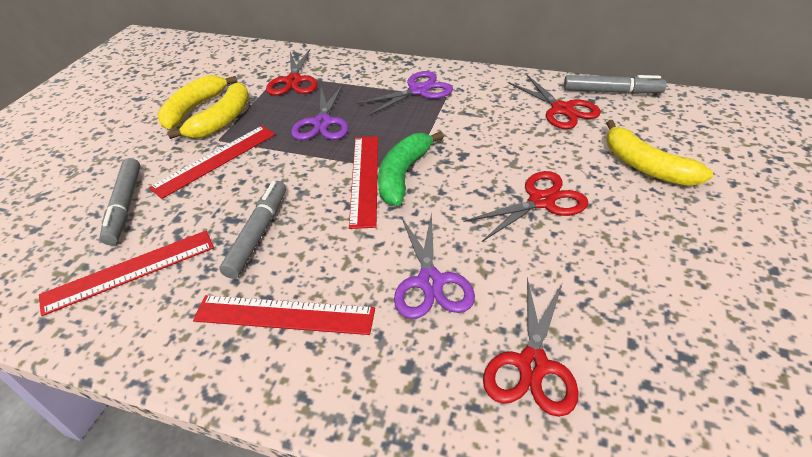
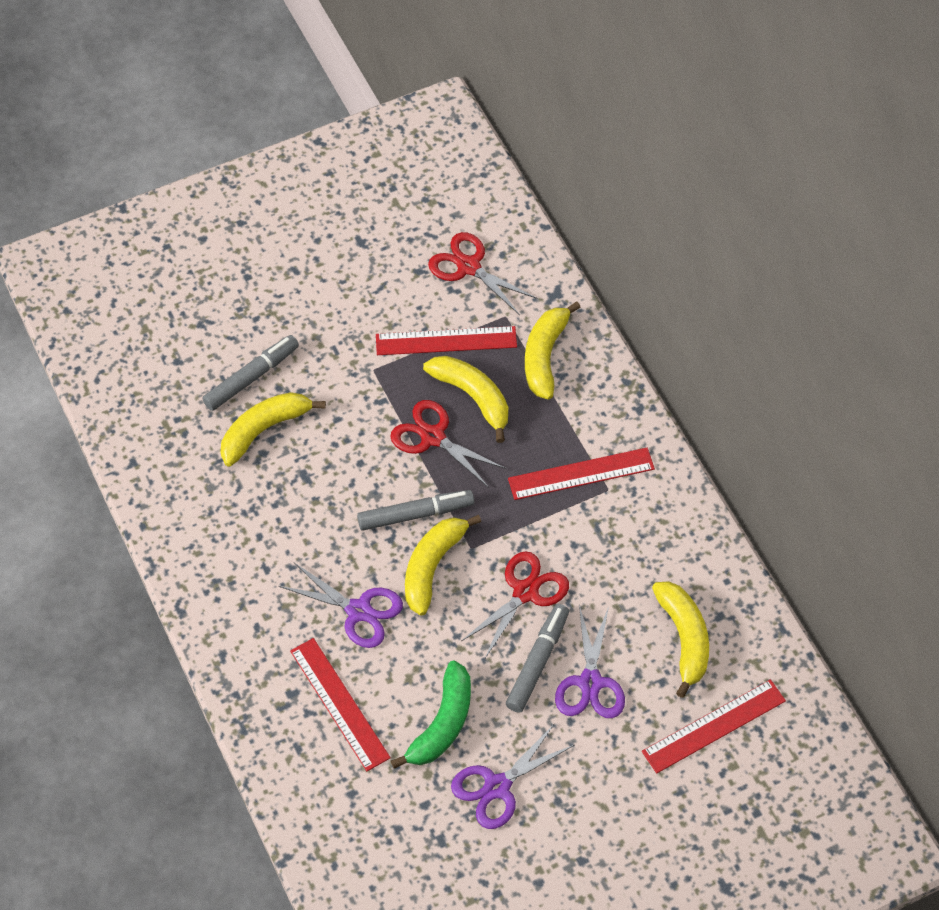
red scissors: [266,49,318,95] [463,171,588,242] [483,278,579,417] [509,75,601,129] = 4 -> [390,400,506,488] [428,232,537,315] [461,551,569,658] = 3
yellow banana: [157,75,238,130] [167,82,249,139] [606,120,713,186] = 3 -> [221,392,326,466] [405,515,481,615] [423,356,508,443] [525,302,581,400] [652,581,709,698] = 5

